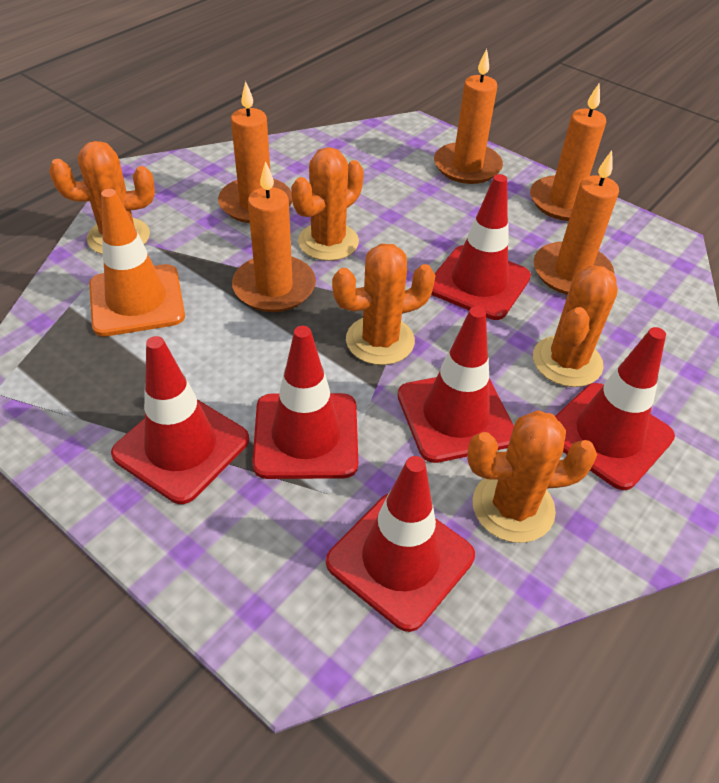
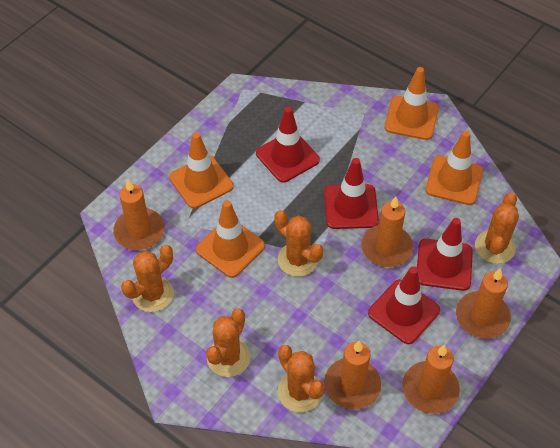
orange traffic cone: [89,189,185,337] = 1 -> [169,132,233,209] [196,200,265,278] [385,67,439,140] [425,131,483,205] = 4
red traffic cone: [111,336,249,504] [252,326,358,479] [326,456,475,632] [397,306,514,463] [431,174,531,320] [555,327,675,490] = 6 -> [256,107,320,183] [324,158,379,229] [368,266,440,344] [417,218,473,291] = 4

